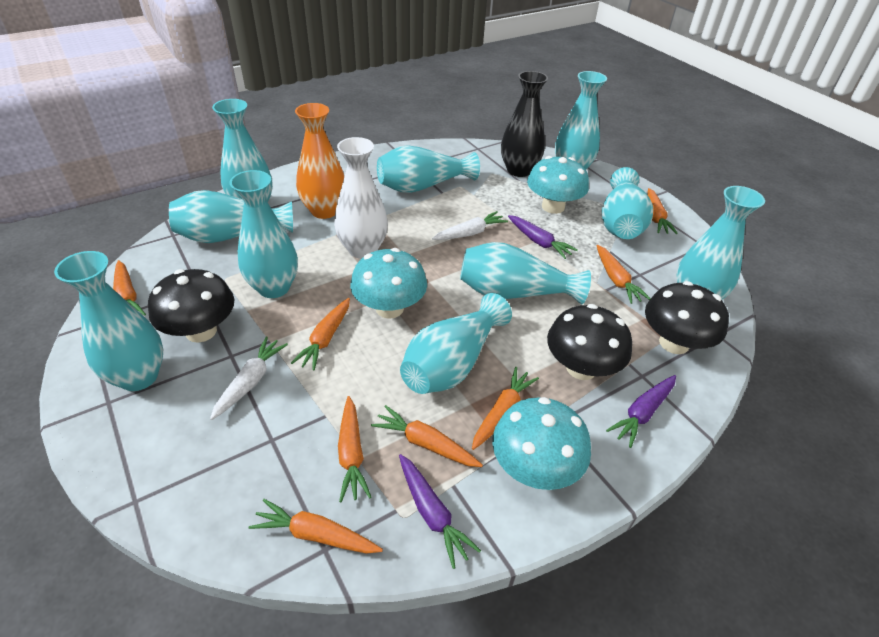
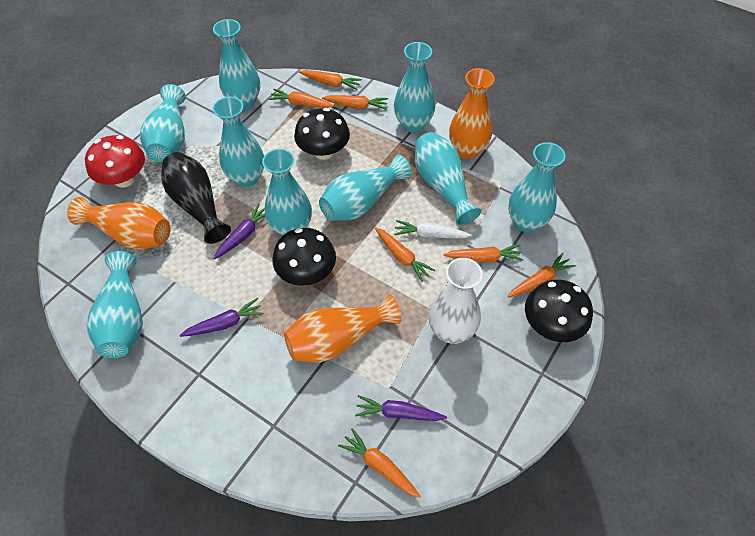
orange carrot: [113,260,146,316] [249,499,383,554] [291,298,350,371] [338,396,371,502] [371,405,483,467] [472,367,539,450] [596,245,651,304] [647,188,678,234] = 8 -> [269,89,334,108] [299,70,362,90] [322,95,388,110] [338,428,420,498] [375,227,436,282] [444,245,524,263] [508,253,576,298] = 7
orange vase: [295,103,344,219] = 1 -> [67,197,170,250] [284,294,401,362] [449,68,495,159] = 3
red mushroom: none = 0 -> [85,135,145,188] = 1
turquoise mushroom: [350,248,427,319] [492,397,591,490] [527,156,589,214] = 3 -> none = 0
turquoise vase: [54,251,163,391] [169,190,293,243] [212,99,273,202] [230,170,298,298] [377,145,480,193] [400,293,512,394] [460,242,591,304] [555,71,607,170] [601,167,653,239] [676,186,765,300] = 10 -> [87,251,143,358] [140,84,186,162] [213,19,260,110] [213,97,264,187] [262,149,312,236] [319,155,412,221] [394,42,435,133] [415,132,482,225] [508,142,566,232] = 9
white carrot: [210,337,288,420] [432,211,508,240] = 2 -> [394,220,472,238] = 1

